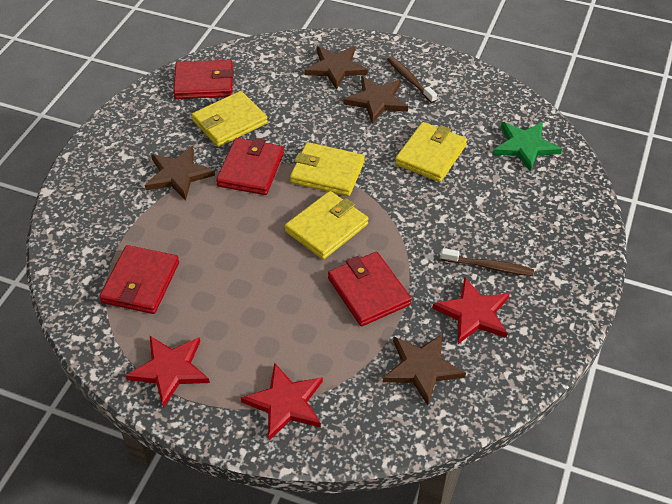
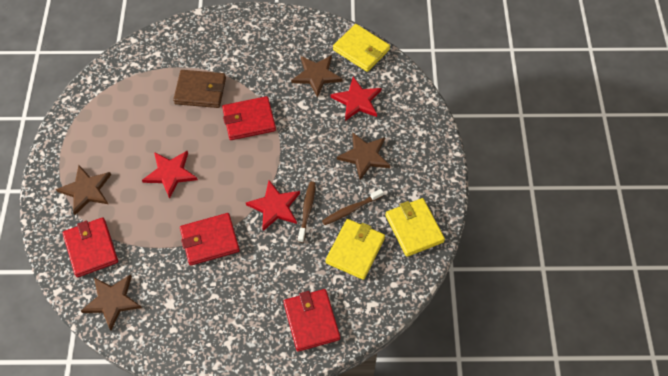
brown wallet: none = 0 -> [173,70,226,108] = 1
green star: [493,122,562,172] = 1 -> none = 0
yellow wallet: [192,91,268,147] [285,191,368,260] [290,142,365,196] [395,122,467,182] = 4 -> [325,219,385,280] [333,24,390,72] [386,198,445,257] = 3

